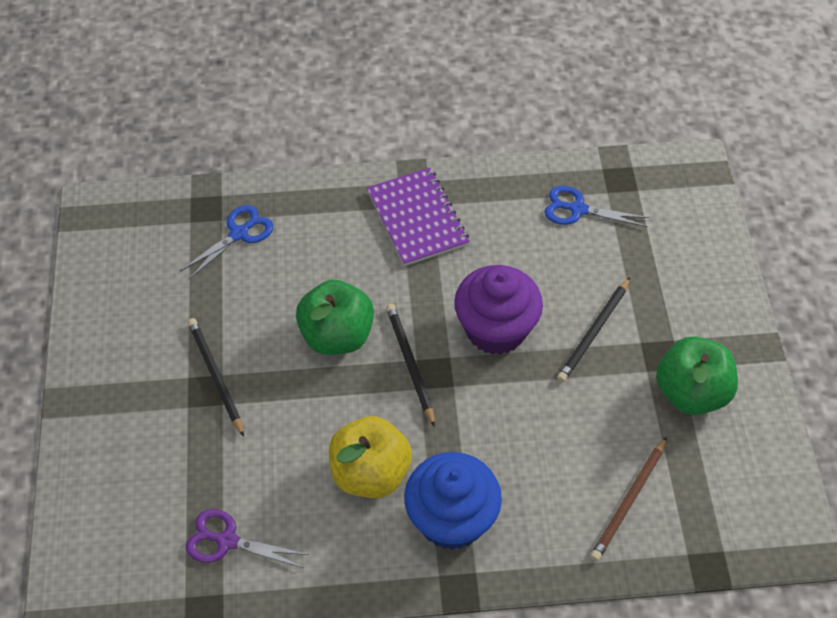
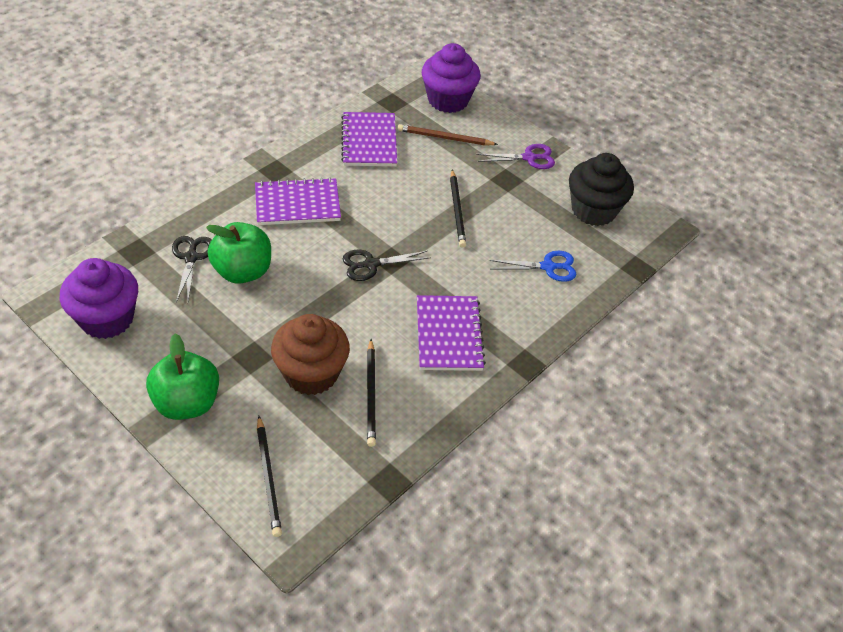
black cupcake: none = 0 -> [569,153,634,226] = 1
black scissors: none = 0 -> [172,236,211,302] [343,250,431,281] = 2
blue cupcake: [404,452,502,550] = 1 -> none = 0
blue scissors: [180,205,273,279] [544,186,649,227] = 2 -> [489,251,576,282] = 1
brown cupcake: none = 0 -> [271,314,350,395] = 1
purple cupcake: [454,265,543,355] = 1 -> [60,258,138,339] [422,43,480,113] = 2
purple notebook: [367,168,470,266] = 1 -> [255,177,341,225] [341,112,397,166] [417,295,486,371] = 3
yellow apple: [329,416,412,498] = 1 -> none = 0

